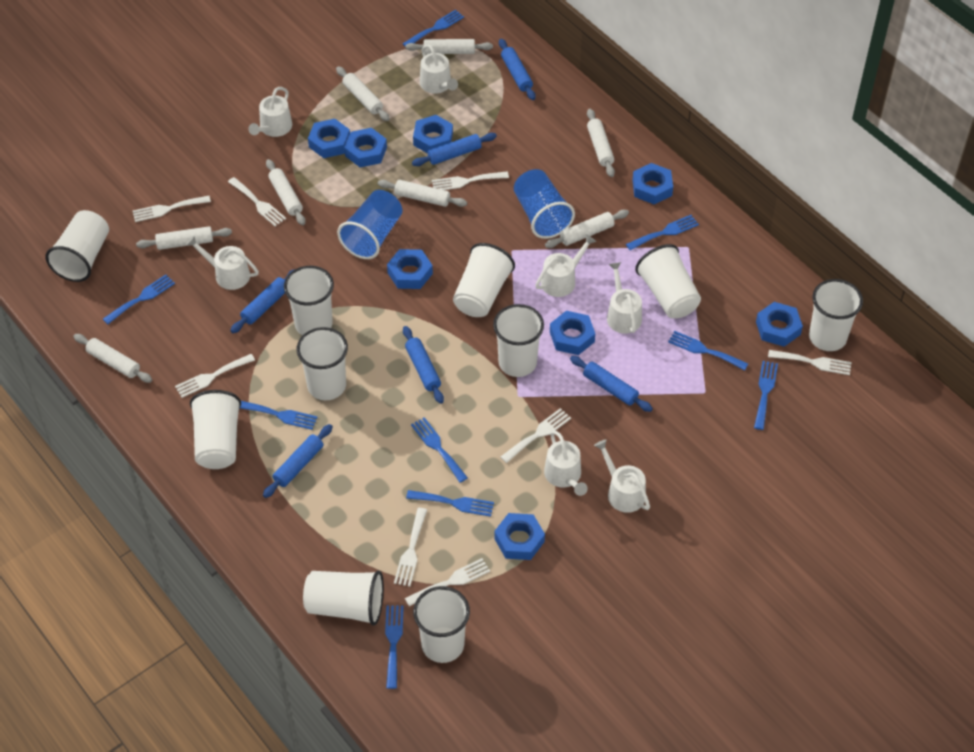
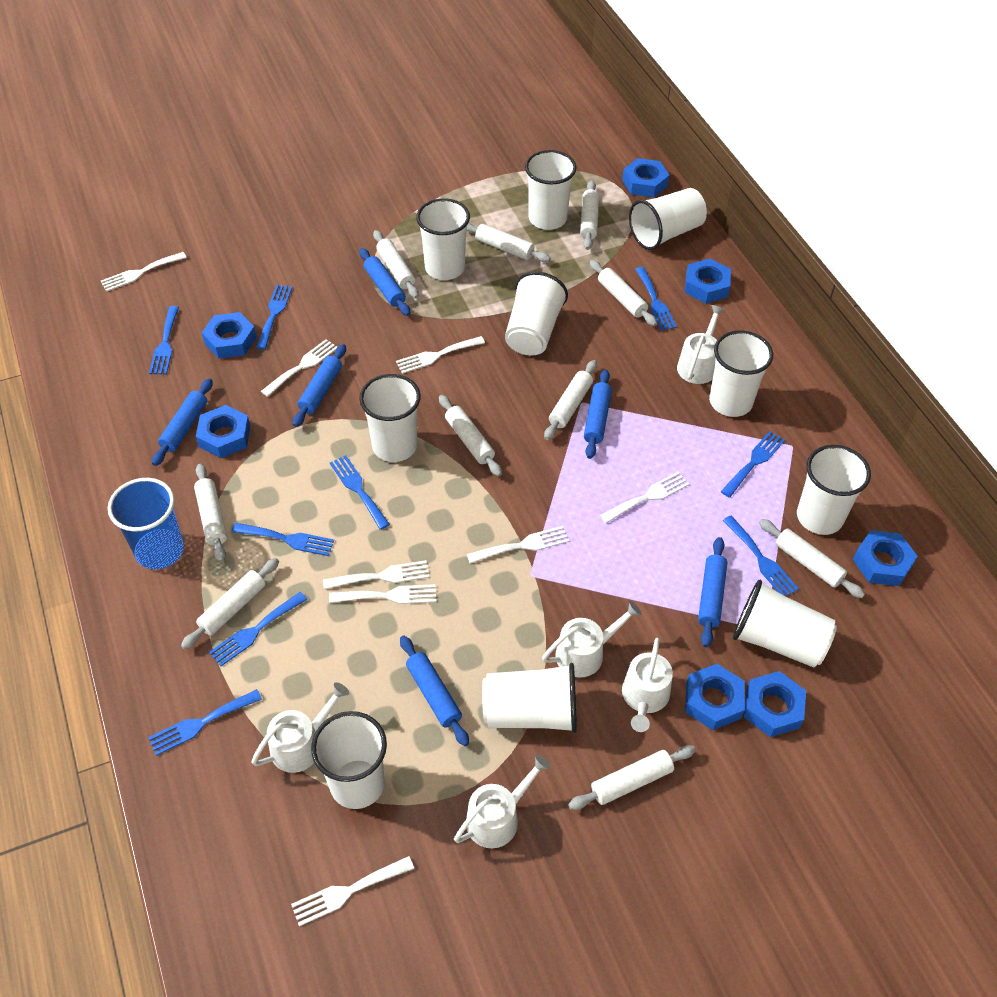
blue cup: [337,190,402,259] [514,169,575,239] = 2 -> [108,478,184,569] = 1
blue nut: [308,119,350,158] [344,128,387,167] [387,249,433,289] [413,115,453,153] [494,513,545,560] [550,311,595,355] [632,163,673,205] [756,302,803,347] = 8 -> [196,405,250,458] [202,312,257,358] [622,158,669,198] [685,258,731,304] [685,664,745,730] [744,671,806,737] [853,530,918,586] = 7
white rolling pin: [73,334,152,383] [136,226,232,250] [266,159,305,225] [336,66,390,121] [378,180,467,207] [405,39,493,54] [545,210,629,248] [587,109,615,177] = 8 -> [181,558,279,650] [194,464,227,562] [373,230,419,298] [439,395,502,476] [467,223,551,262] [544,360,597,440] [568,745,696,810] [580,180,599,250] [590,260,657,326] [759,519,865,598] = 10
white watering can: [186,236,259,290] [249,87,292,137] [420,44,458,94] [535,234,596,297] [544,431,588,496] [594,439,650,513] [607,262,642,334] = 7 -> [251,682,349,773] [454,755,551,848] [542,601,642,678] [622,638,673,732] [677,305,725,384] = 5

